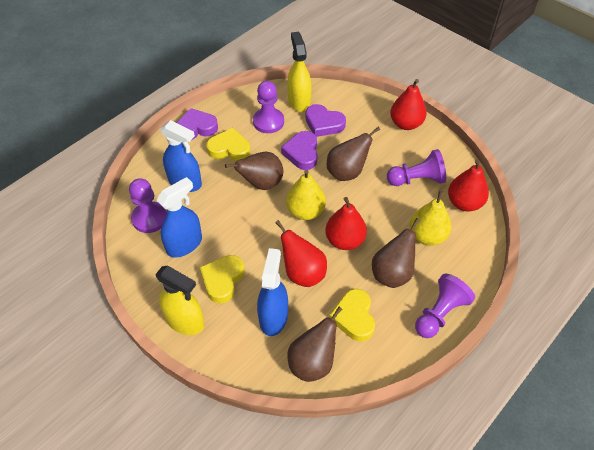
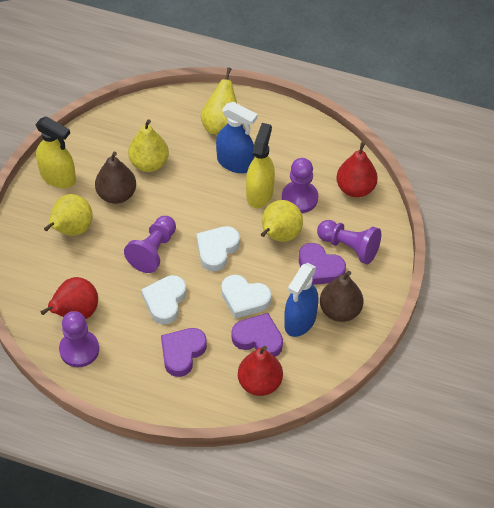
blue spray bottle: [157,177,202,258] [160,120,202,192] [257,248,288,336] = 3 -> [216,102,258,173] [284,263,319,337] = 2
brown pear: [225,151,283,190] [287,307,343,382] [327,127,380,181] [372,218,420,288] = 4 -> [95,152,136,204] [320,271,363,322] = 2
red pear: [275,220,327,287] [325,197,367,250] [390,79,427,130] [448,159,489,212] = 4 -> [41,277,98,319] [238,346,283,396] [336,142,378,197] = 3
white heart: none = 0 -> [141,275,186,325] [196,226,240,271] [221,275,271,319] = 3
yellow heart: [200,255,245,304] [206,128,251,161] [329,289,375,342] = 3 -> none = 0
yellow pear: [286,170,326,220] [410,190,451,246] = 2 -> [44,194,93,236] [128,120,169,172] [201,67,237,135] [261,200,303,242] = 4

